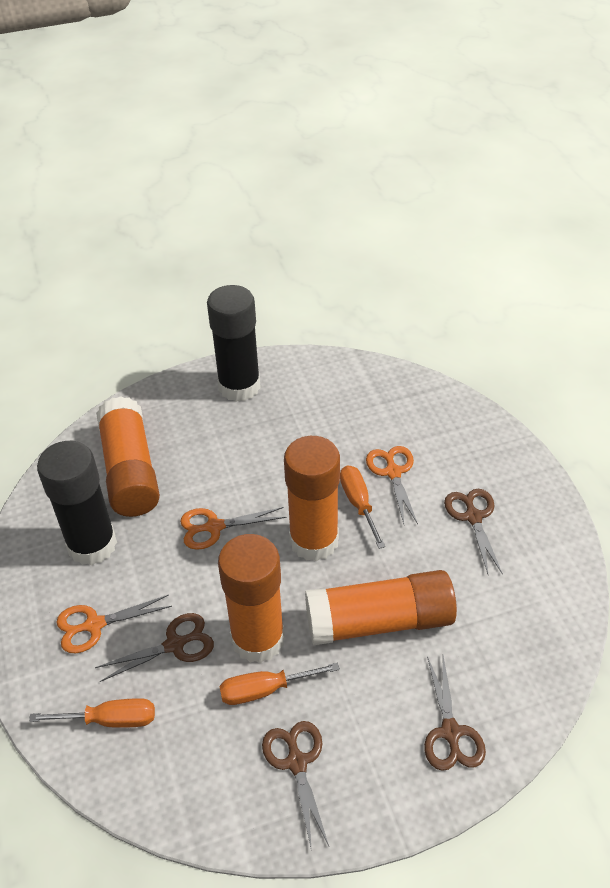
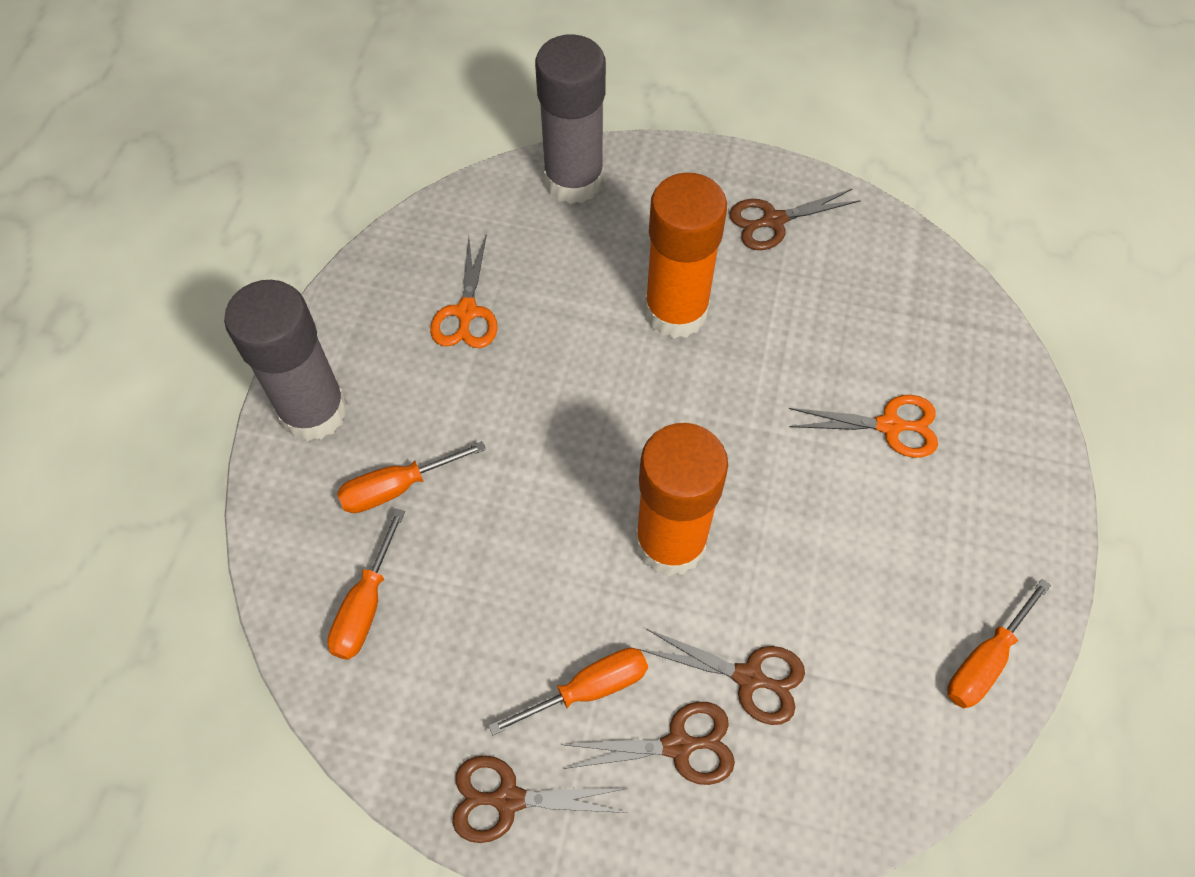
black glue stick: [37,441,117,565] [207,285,261,402] = 2 -> none = 0
grey glue stick: none = 0 -> [224,280,347,441] [535,34,606,204] = 2
orange glue stick: [96,396,160,517] [218,534,285,663] [284,436,340,561] [305,570,457,645] = 4 -> [635,423,728,576] [644,172,727,339] = 2
orange scissors: [56,595,172,653] [180,507,286,550] [366,446,418,524] = 3 -> [430,234,498,348] [789,395,938,458] = 2
orange screwdriver: [29,698,155,728] [219,663,340,705] [340,465,385,549] = 3 -> [327,509,405,660] [337,441,486,513] [488,648,648,735] [947,579,1051,708] = 4

